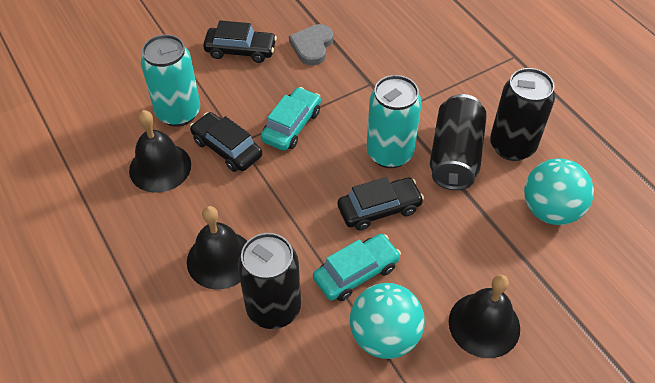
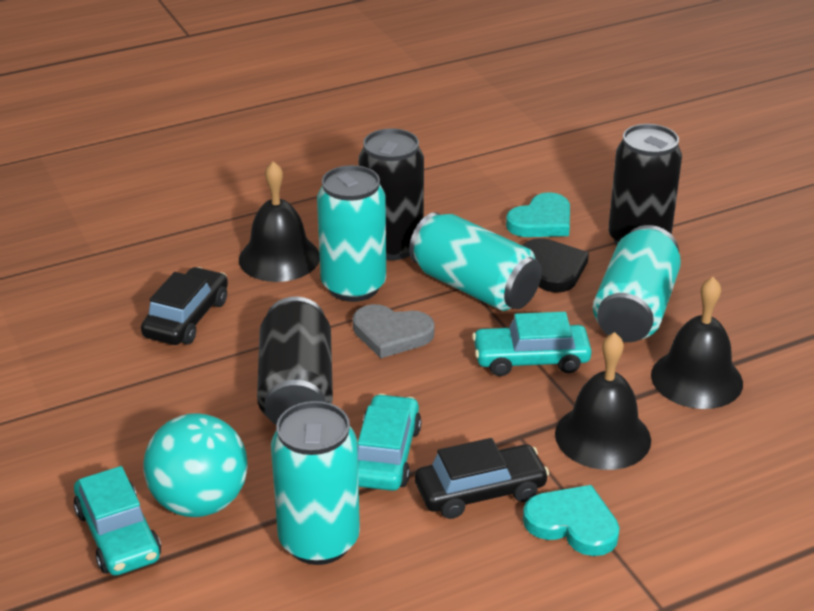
black car: [190,112,262,172] [203,20,277,63] [337,177,424,230] = 3 -> [141,267,228,345] [415,438,549,519] = 2
black heart: none = 0 -> [522,238,589,293] = 1
turquoise ball: [350,283,425,359] [524,158,594,225] = 2 -> [143,413,248,517] = 1
turquoise can: [141,34,200,127] [366,75,422,168] = 2 -> [271,401,360,565] [317,165,386,302] [409,212,542,311] [593,225,681,342] = 4
turquoise car: [261,87,321,151] [313,234,401,301] = 2 -> [73,466,161,576] [358,394,422,491] [472,312,592,376] = 3
turquoise heart: none = 0 -> [506,192,570,237] [523,485,620,556] = 2

